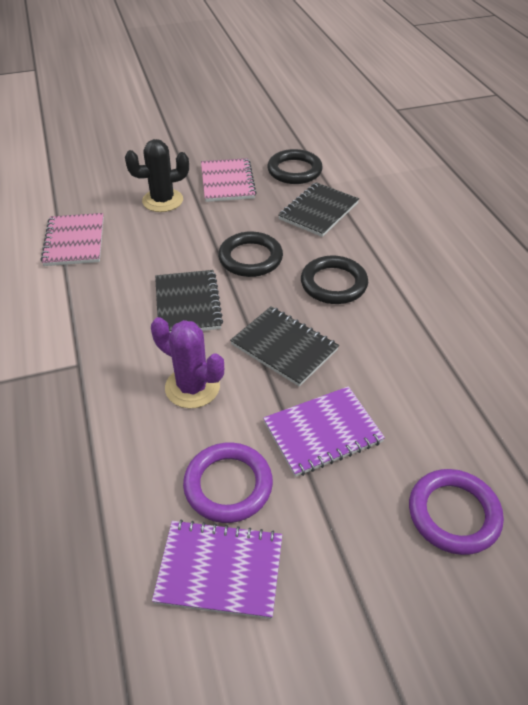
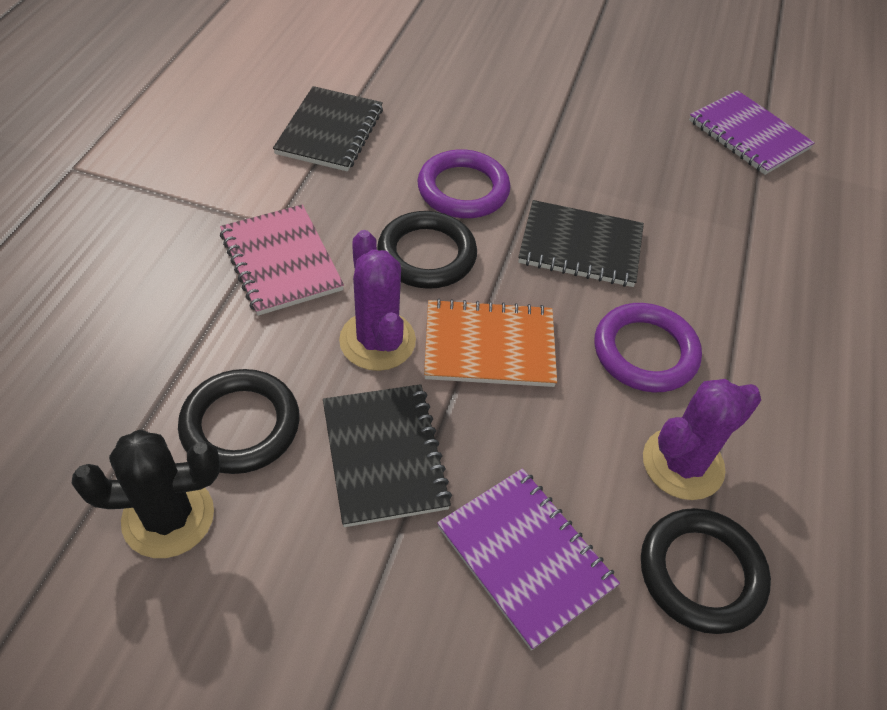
orange notebook: none = 0 -> [424,298,557,387] = 1
pink notebook: [41,213,104,266] [201,158,257,202] = 2 -> [220,204,344,316] = 1
purple cactus: [151,317,224,409] = 1 -> [339,230,416,371] [643,379,761,500] = 2

